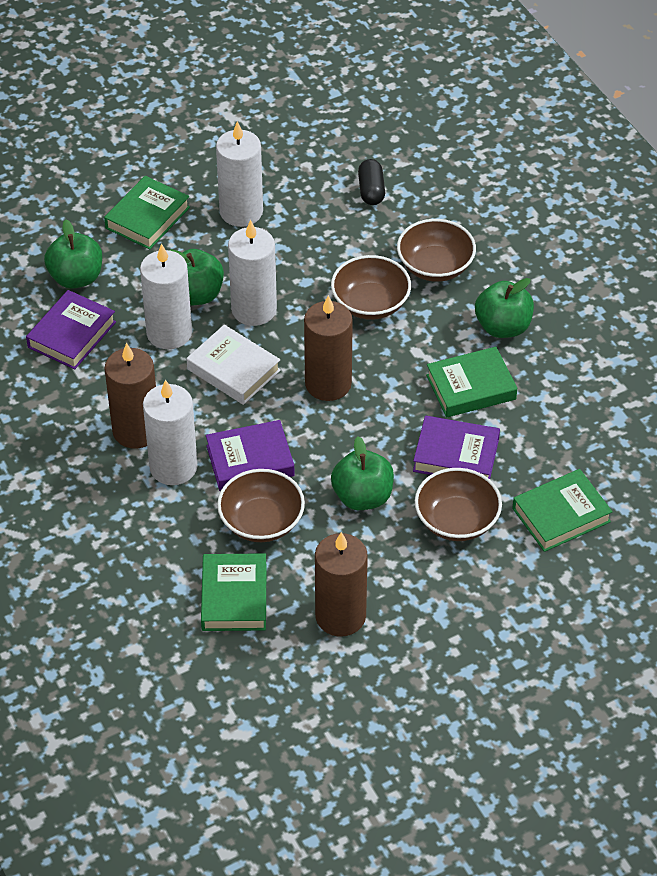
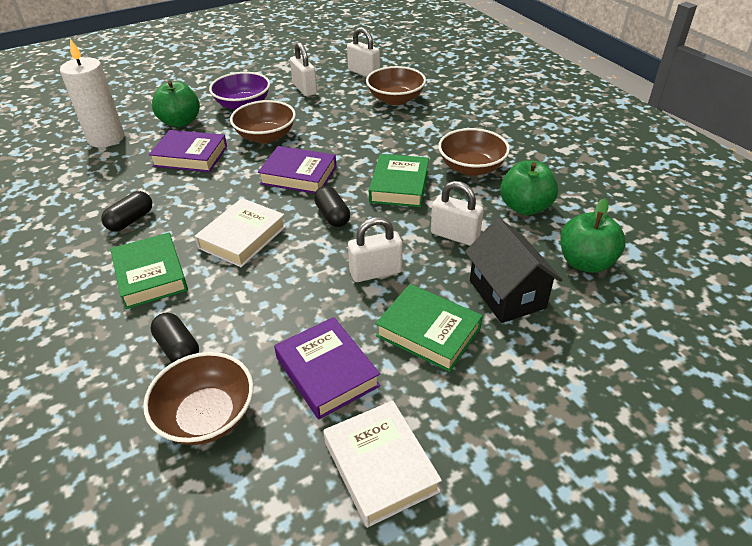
black capsule: [358,159,385,205] = 1 -> [101,191,152,231] [150,313,199,363] [314,186,350,227] = 3
black house: none = 0 -> [465,218,562,323] = 1
brown candle: [104,343,156,449] [304,295,353,401] [315,532,368,637] = 3 -> none = 0
green apple: [44,220,102,289] [169,249,224,305] [331,436,394,510] [475,278,534,338] = 4 -> [152,81,200,127] [500,160,558,216] [560,198,626,273] = 3
green book: [104,176,190,250] [201,553,267,631] [426,347,517,417] [512,469,613,552] = 4 -> [110,232,188,309] [369,154,429,207] [375,284,483,372] = 3
purple bowl: none = 0 -> [209,72,270,110] = 1
white book: [186,325,281,405] = 1 -> [195,198,286,267] [324,401,442,528] = 2
white candle: [140,243,192,349] [143,380,198,485] [216,121,263,227] [228,220,277,326] = 4 -> [60,39,125,147] = 1
white padlock: none = 0 -> [290,42,317,96] [347,27,380,77] [348,217,403,282] [431,181,484,246] = 4

